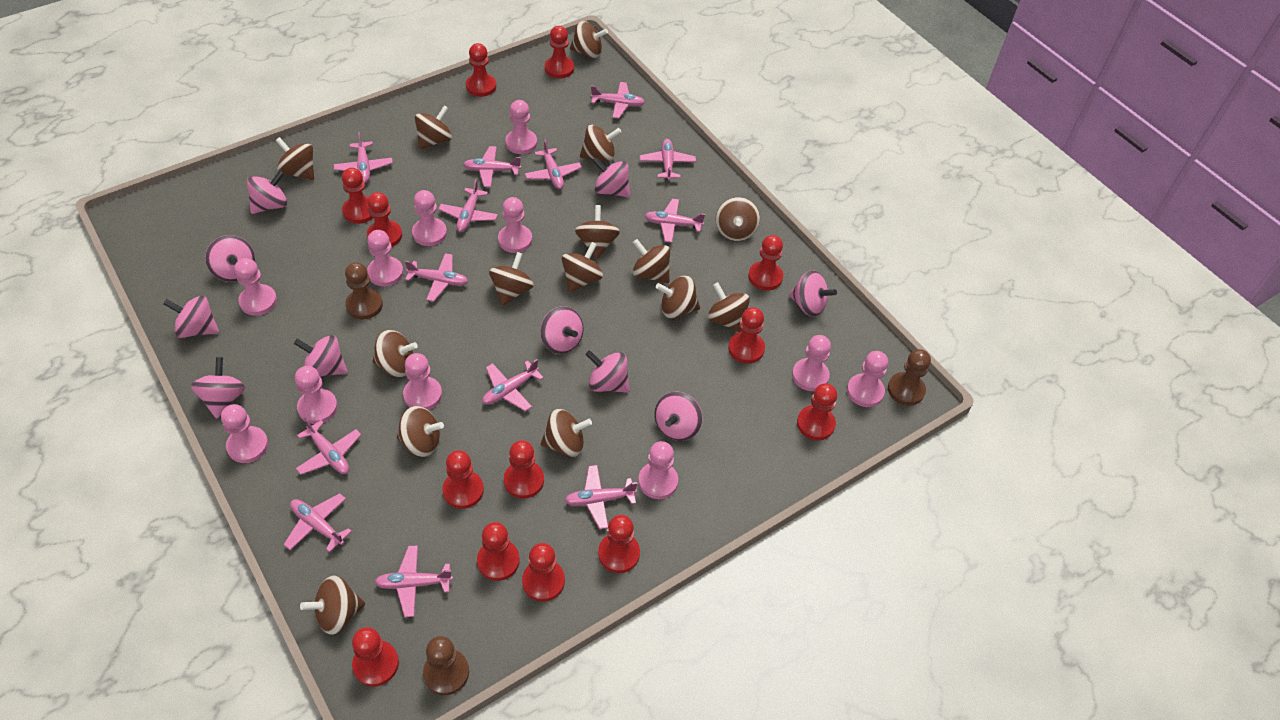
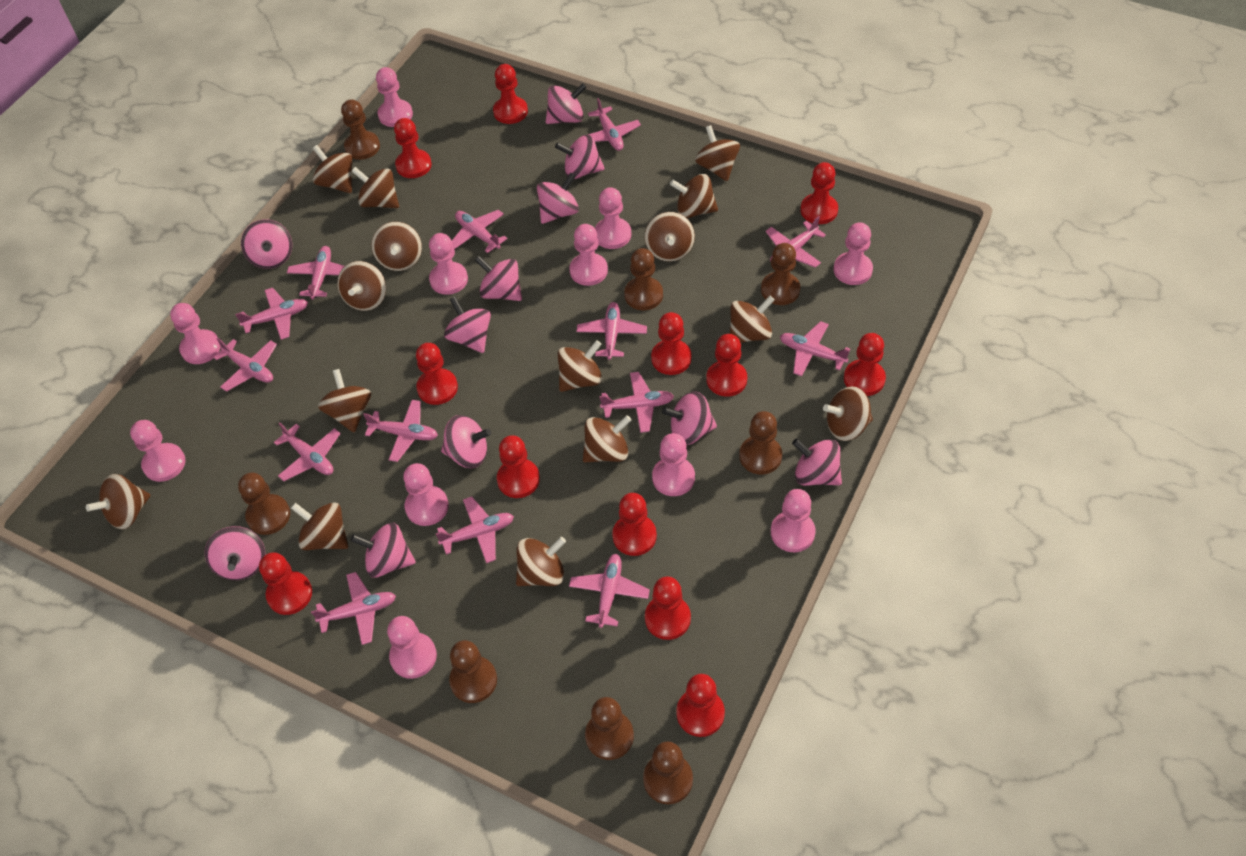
brown pawn: [345,262,383,320] [423,636,469,695] [888,349,931,406] = 3 -> [238,473,290,535] [341,99,380,160] [449,640,497,703] [585,697,634,760] [624,248,663,310] [643,741,693,804] [739,411,782,474] [761,243,800,305] = 8
pink plane: [284,493,352,552] [296,418,361,475] [334,132,393,183] [374,545,453,617] [405,253,468,302] [438,179,498,232] [463,146,521,187] [482,359,544,411] [525,140,582,189] [564,465,637,529] [591,82,645,118] [640,139,696,180] [645,199,705,243] = 13 -> [213,338,277,392] [235,288,308,340] [274,423,341,481] [287,246,345,300] [311,572,396,645] [363,400,438,462] [436,497,514,563] [452,210,508,253] [569,554,650,628] [577,302,647,360] [588,98,641,151] [599,372,674,433] [766,216,826,268] [780,321,850,376] = 14
pink spinning top: [163,296,219,338] [191,357,245,419] [205,235,255,282] [247,170,287,214] [294,335,348,377] [540,306,584,354] [586,350,630,392] [593,157,630,197] [654,391,702,441] [789,270,837,317] = 10 -> [205,526,266,580] [241,219,292,269] [351,523,416,578] [441,415,491,468] [444,297,491,353] [475,256,522,301] [537,173,579,224] [546,83,586,124] [555,135,604,179] [662,392,717,445] [792,438,842,486] = 11
red pawn: [342,168,373,224] [352,627,399,687] [367,192,402,247] [442,450,484,509] [466,43,496,97] [477,522,520,581] [504,440,544,499] [522,543,565,602] [545,26,574,78] [598,515,640,573] [728,307,765,364] [748,235,783,291] [797,383,837,440] = 13 -> [259,552,312,615] [394,118,432,178] [416,343,458,405] [493,64,528,124] [497,435,540,498] [612,493,657,556] [645,576,691,640] [651,312,692,375] [676,674,725,737] [706,334,747,397] [800,162,838,224] [844,333,886,396] = 12

